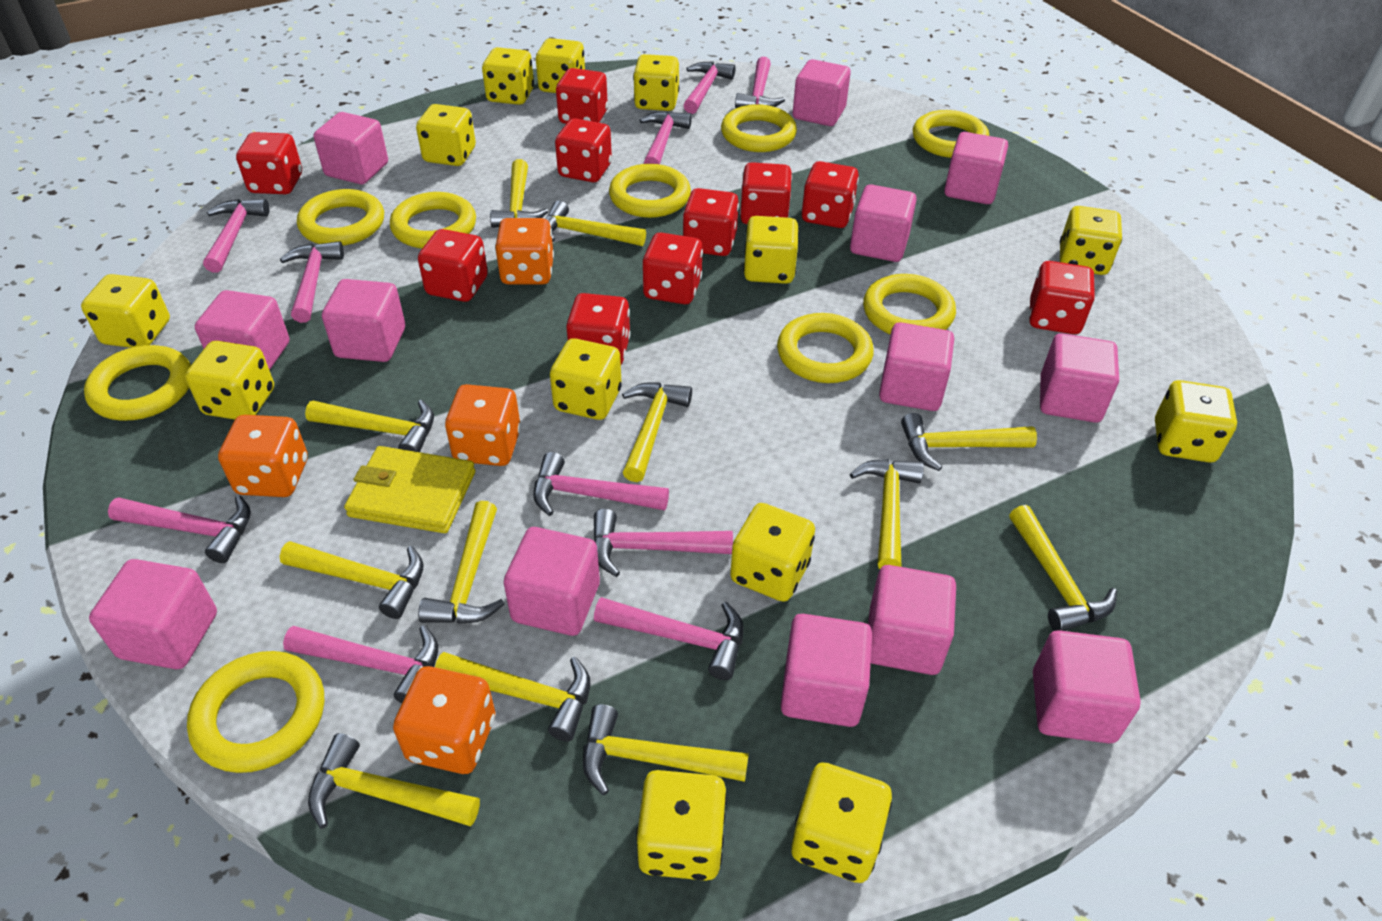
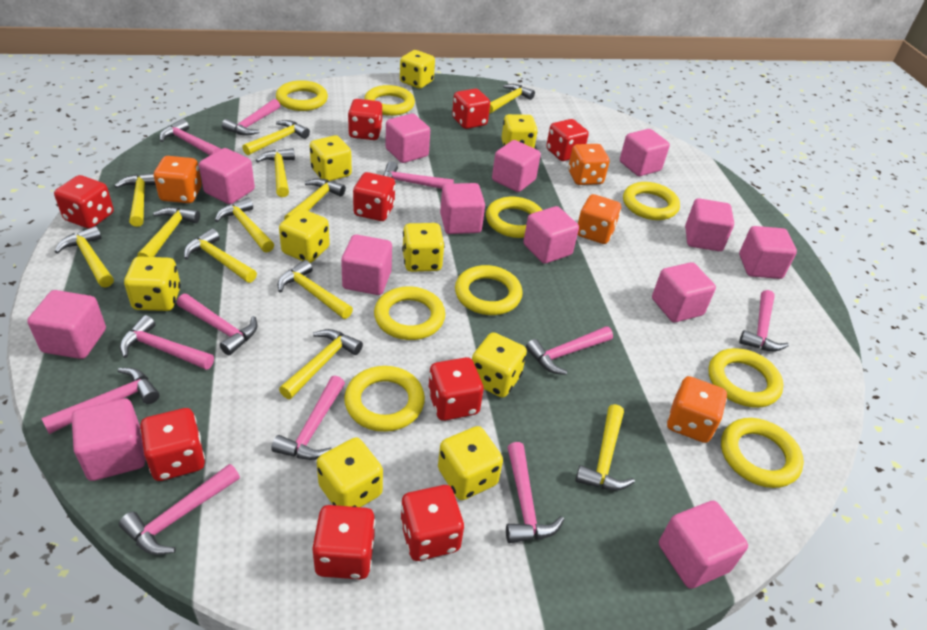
pink hammer: [108,495,251,563] [203,199,269,273] [280,241,344,323] [283,625,438,704] [533,452,669,516] [594,509,733,577] [594,597,744,680] [639,111,692,164] [683,61,735,114] [735,57,785,108] = 10 -> [41,368,160,434] [119,464,240,555] [120,315,214,370] [159,119,221,155] [177,294,258,355] [222,99,280,136] [271,376,345,460] [383,161,454,189] [506,442,564,543] [526,326,613,375] [739,290,789,351] = 11
red dice: [236,132,302,194] [418,229,488,302] [555,118,612,182] [556,68,608,124] [566,293,631,365] [643,233,703,304] [683,188,739,256] [740,162,792,224] [801,161,859,228] [1029,261,1095,334] = 10 -> [54,175,114,228] [140,408,205,481] [312,505,375,579] [348,99,383,140] [353,172,395,221] [400,485,464,561] [428,357,484,421] [452,89,490,129] [546,119,589,161] = 9
yellow dice: [81,274,170,348] [185,341,274,420] [416,104,476,166] [482,47,534,105] [536,38,585,93] [550,338,622,420] [633,54,679,111] [636,770,727,881] [730,503,815,602] [743,216,799,284] [791,762,892,883] [1060,206,1122,275] [1155,380,1237,462] = 13 -> [124,256,181,311] [279,209,330,263] [310,135,352,181] [317,437,383,507] [400,50,435,89] [402,223,445,272] [438,426,503,500] [472,332,527,398] [501,114,538,148] = 9
yellow wallet: [344,446,475,533] = 1 -> none = 0

